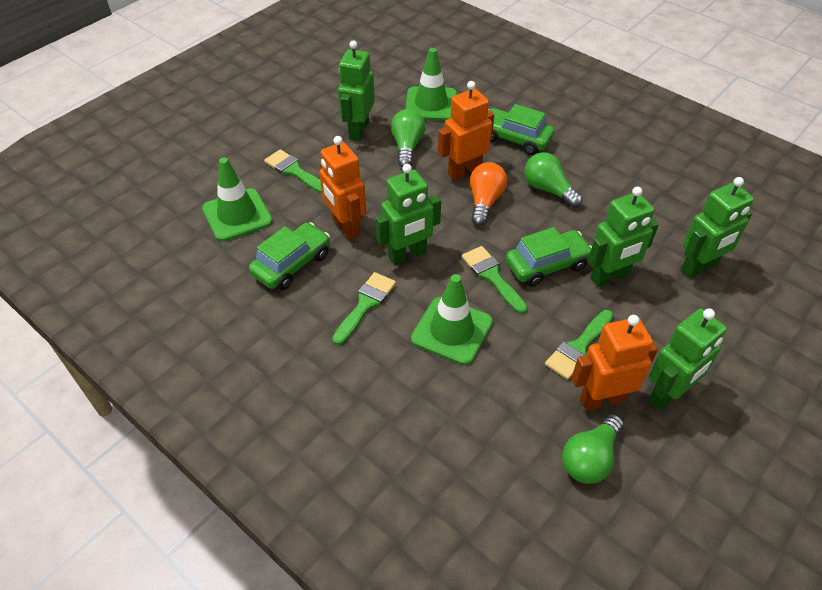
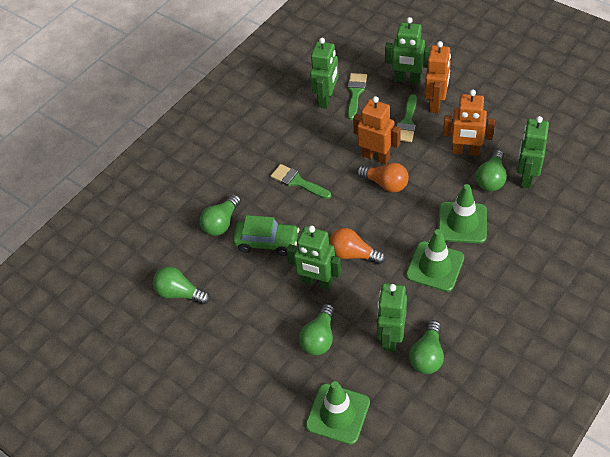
green brush: [264,149,322,194] [332,272,396,345] [462,246,527,314] [545,310,613,380] = 4 -> [271,164,331,199] [347,73,367,120] [396,94,417,142] = 3
green car: [249,222,330,290] [488,104,554,155] [506,227,592,287] = 3 -> [233,215,299,256] = 1
green light bulb: [391,109,425,167] [524,152,583,208] [562,414,624,484] = 3 -> [153,267,210,304] [200,194,241,236] [299,304,335,355] [409,320,444,374] [476,150,507,191] = 5
orange light bulb: [470,162,507,226] = 1 -> [329,228,386,264] [357,163,409,193] = 2

